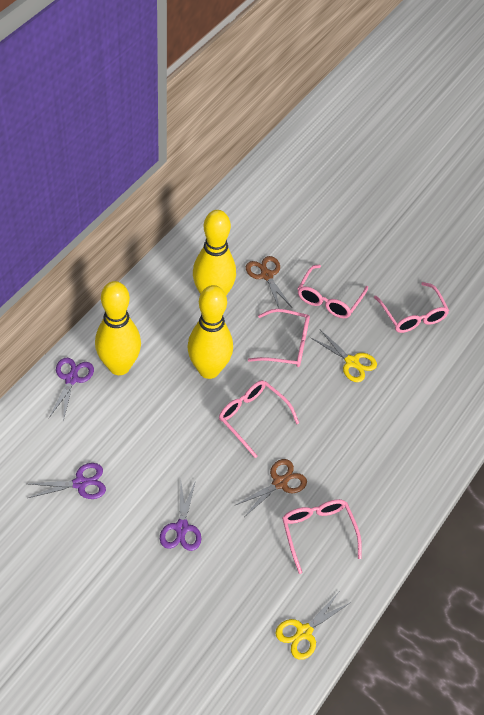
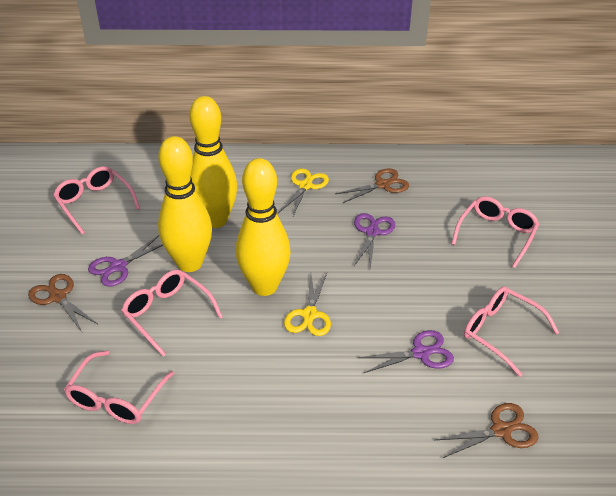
brown scissors: [234,459,307,516] [246,256,292,308] = 2 -> [28,274,98,332] [335,168,409,204] [435,403,539,458] = 3

